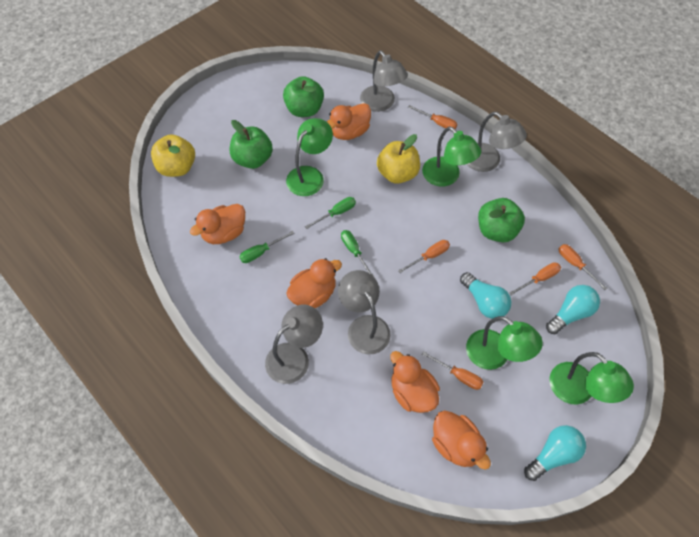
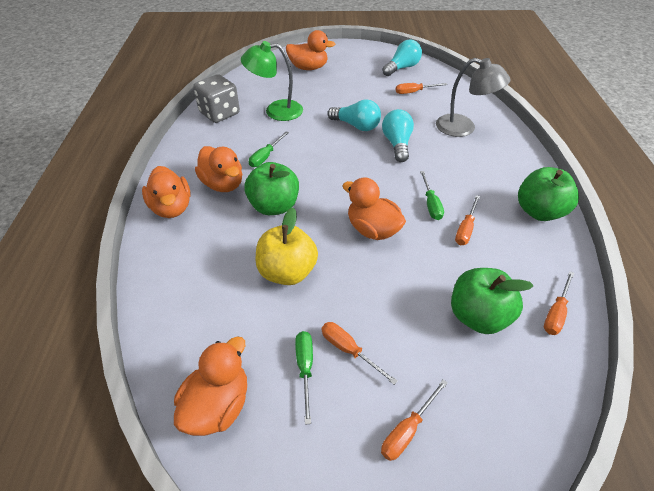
green lamp: [286,118,333,196] [422,127,481,186] [466,316,543,370] [549,352,634,405] = 4 -> [241,41,303,121] = 1
grey dice: none = 0 -> [193,74,240,123] = 1
grey lamp: [265,305,323,384] [338,270,391,355] [360,50,408,112] [467,112,527,172] = 4 -> [436,58,511,137] = 1
yellow apple: [151,135,195,177] [377,134,420,184] = 2 -> [256,208,318,285] = 1

